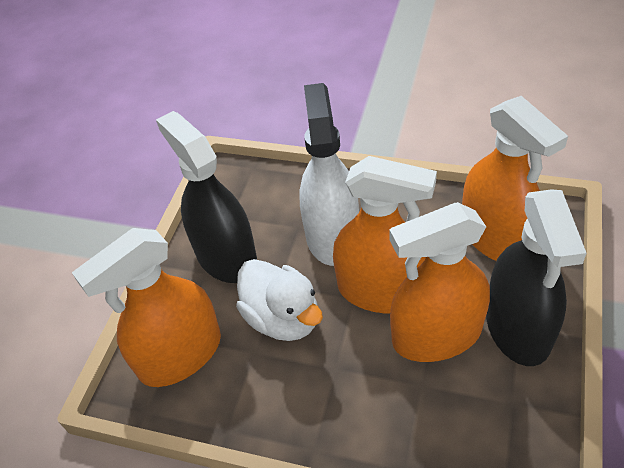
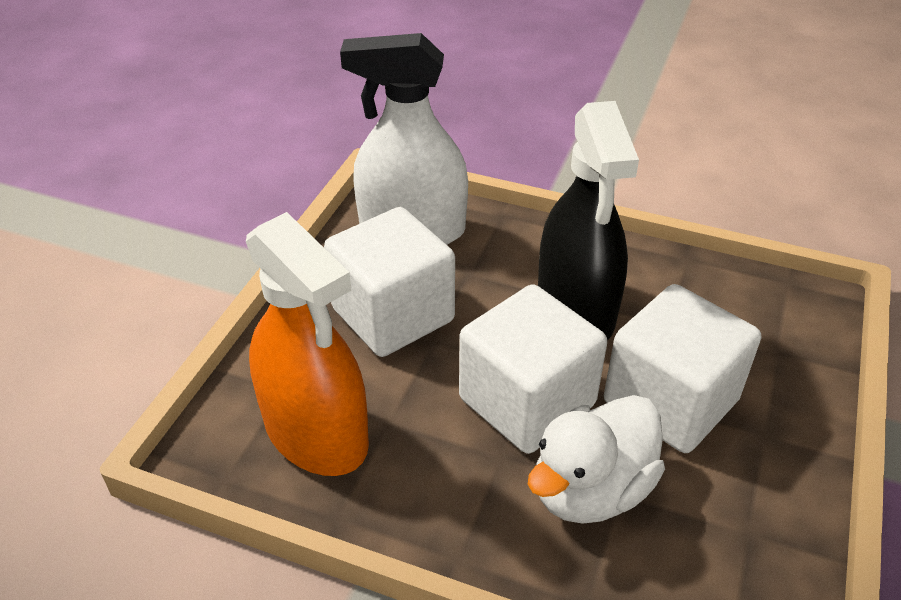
black spray bottle: [156,111,257,283] [486,189,587,366] = 2 -> [538,101,639,341] = 1
orange spray bottle: [72,228,221,387] [333,156,437,314] [389,202,490,362] [462,96,568,261] = 4 -> [246,212,369,476] = 1
white cube: none = 0 -> [324,207,455,357] [459,284,607,454] [604,284,761,453] = 3

